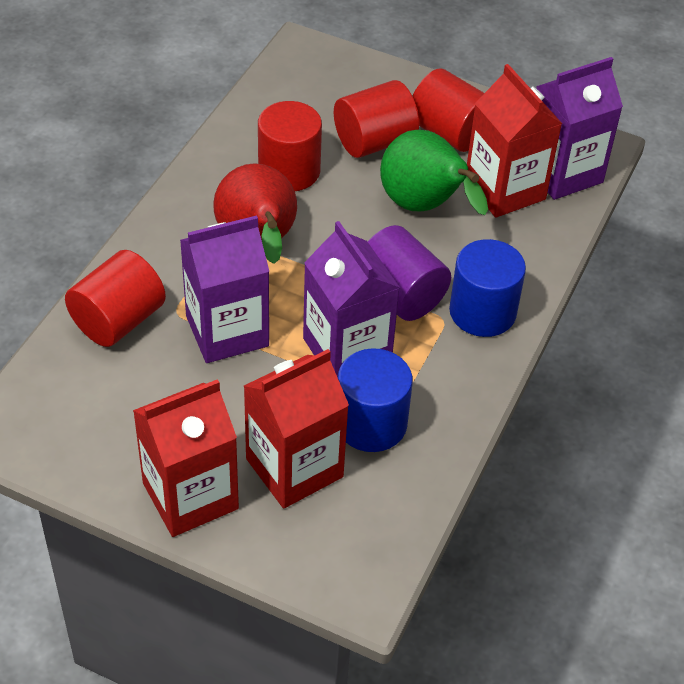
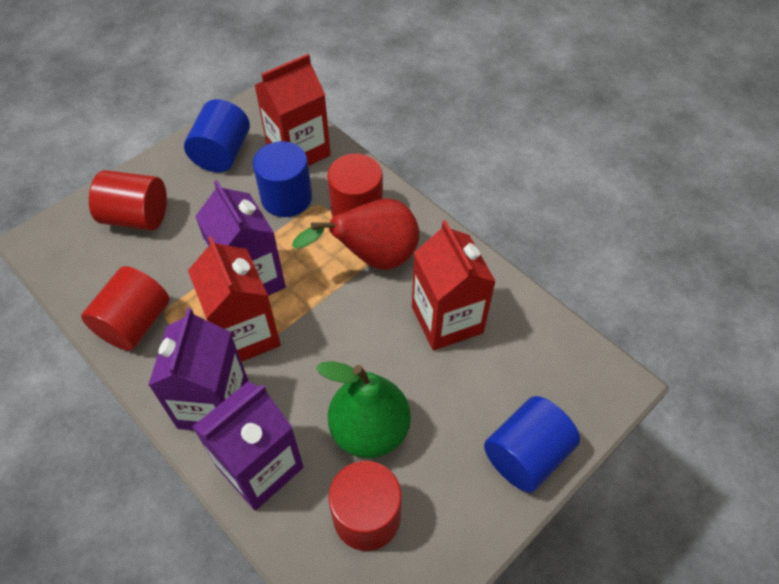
blue cylinder: [338,348,413,452] [449,239,526,337] = 2 -> [184,99,250,172] [253,141,312,217] [484,396,580,493] = 3
purple cylinder: [367,225,451,321] = 1 -> none = 0

